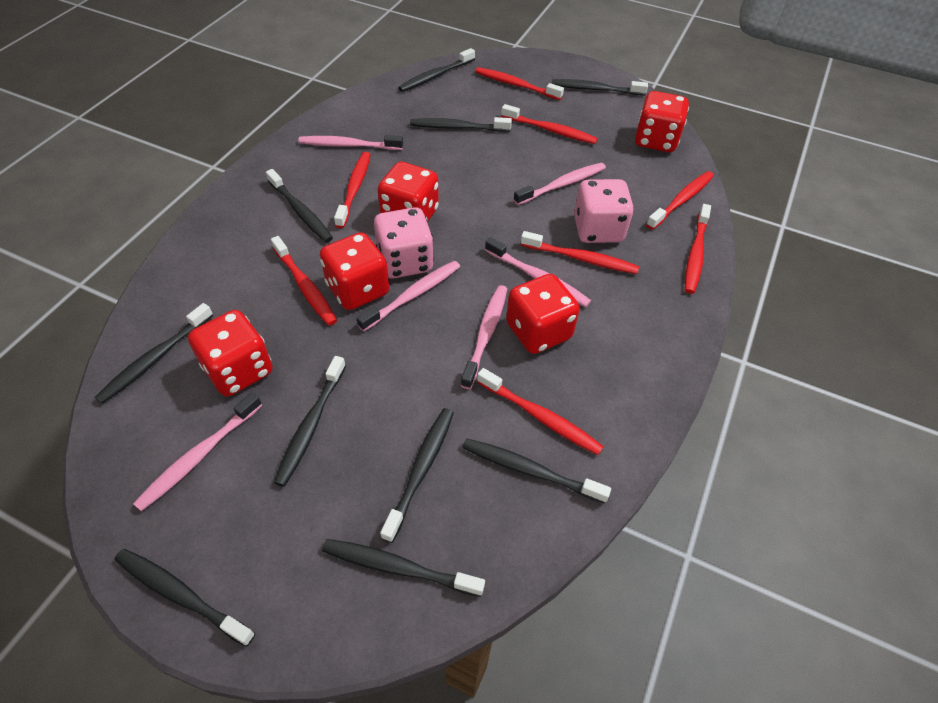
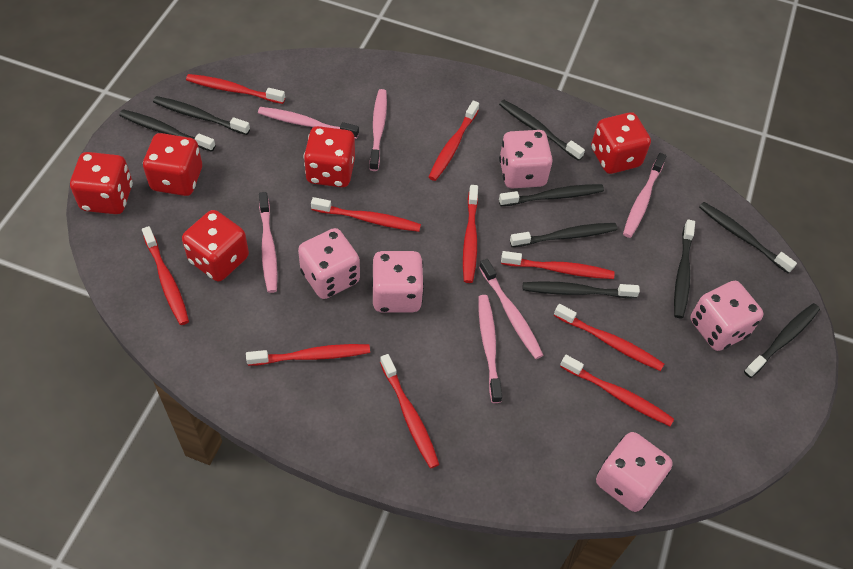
black toothbrush: [94,303,213,404] [114,549,255,647] [266,169,333,242] [274,356,346,487] [322,539,485,597] [380,408,454,543] [398,48,475,92] [410,117,512,132] [462,438,611,504] [552,79,648,96] = 10 -> [119,109,216,152] [153,96,250,135] [499,100,585,161] [499,184,604,206] [510,223,618,247] [523,281,640,298] [674,219,695,319] [699,202,797,273] [744,303,820,378] = 9
pink dice: [374,207,434,278] [574,179,634,243] = 2 -> [298,228,360,299] [372,251,424,312] [499,130,553,188] [596,432,673,512] [690,281,764,351] = 5
red toothbrush: [271,236,337,326] [334,152,371,228] [475,67,564,100] [477,368,604,455] [501,104,598,144] [521,231,639,274] [646,171,714,230] [685,204,711,294] = 8 -> [142,226,189,325] [186,74,285,104] [246,344,370,366] [311,197,421,232] [380,354,439,469] [429,101,479,181] [463,185,478,283] [501,251,615,279] [554,304,664,371] [560,355,674,426] = 10

